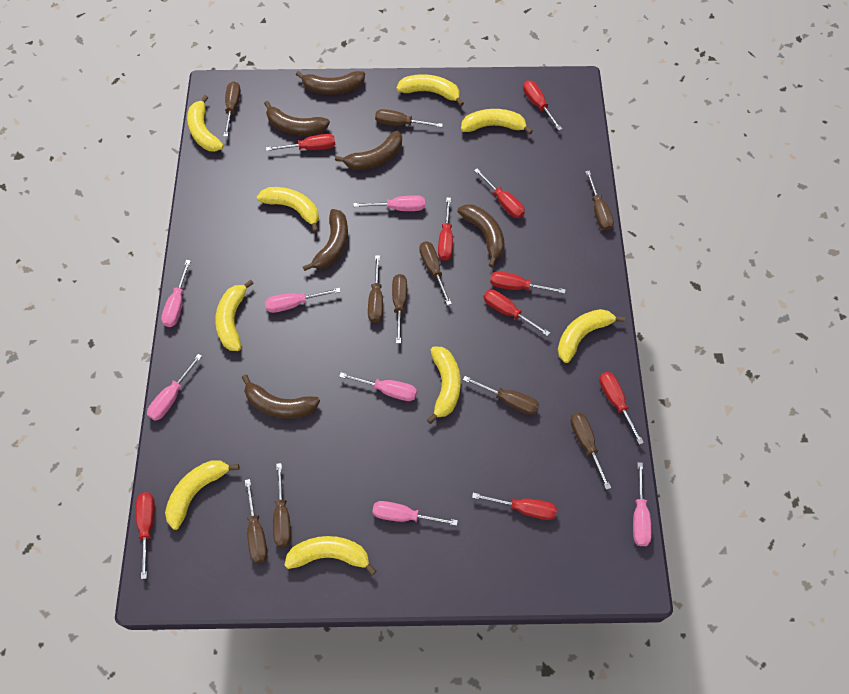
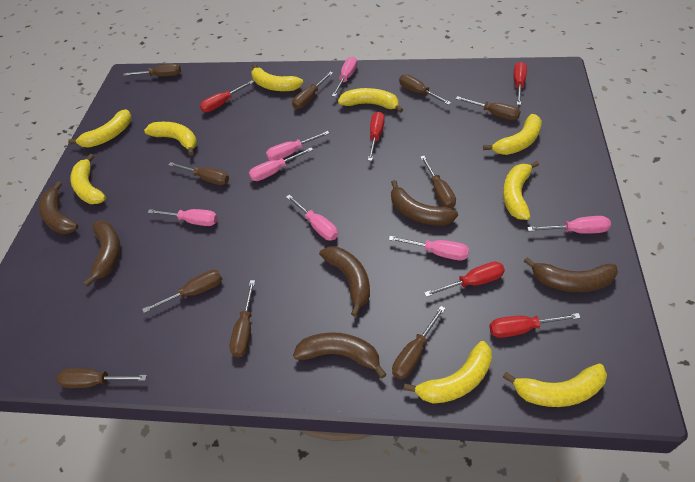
red screwdriver: [136,492,155,579] [266,134,335,151] [438,197,453,261] [472,493,557,520] [474,168,525,218] [483,289,550,336] [490,271,566,294] [523,80,562,131] [599,372,644,445] = 9 -> [200,80,254,112] [368,112,385,161] [424,262,505,297] [489,313,581,338] [514,62,527,105] = 5

